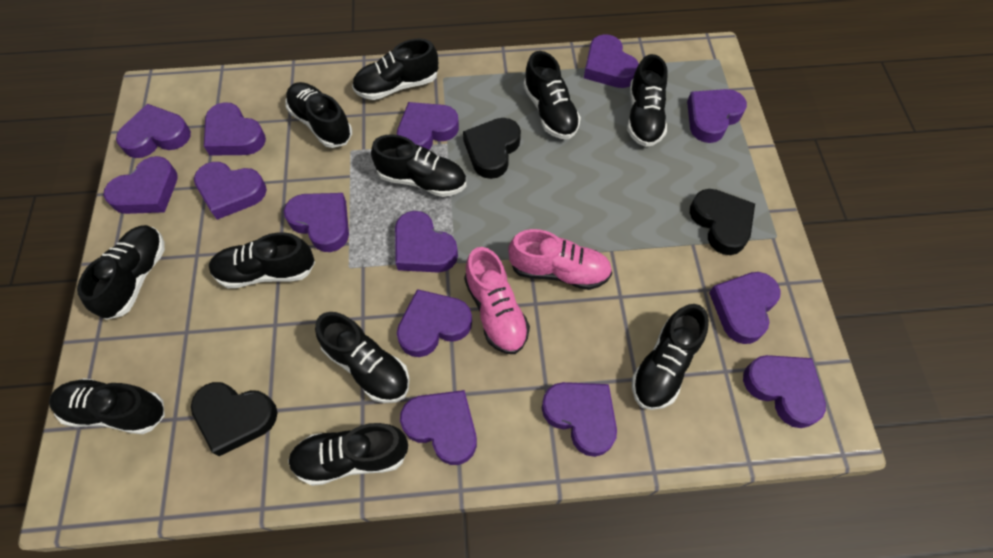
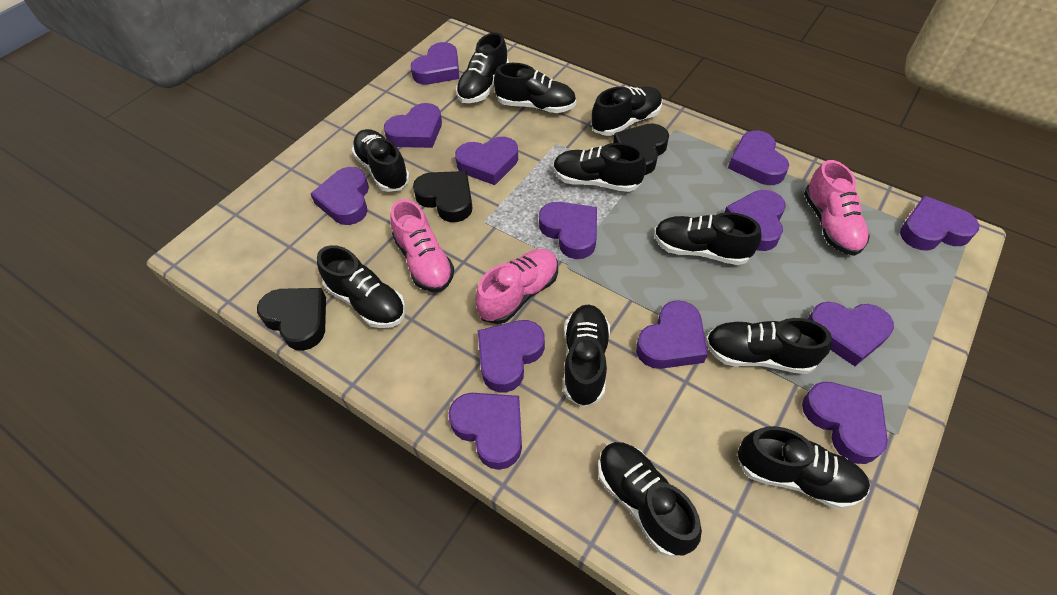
pink shoe: [464,247,530,354] [508,229,612,290] = 2 -> [390,199,454,292] [475,249,558,324] [804,160,870,256] = 3
purple heart: [103,156,178,214] [116,104,191,158] [194,162,267,220] [204,102,266,156] [284,193,349,252] [395,211,458,273] [397,102,459,150] [397,289,472,357] [400,390,477,465] [542,382,617,457] [584,34,639,88] [687,89,747,143] [709,272,781,344] [743,355,826,428] = 14 -> [310,167,369,225] [384,103,442,148] [411,42,460,85] [448,393,522,470] [455,137,518,185] [478,320,545,392] [539,202,597,259] [636,300,708,369] [724,190,786,251] [728,131,789,185] [802,382,888,464] [808,302,894,366] [900,196,979,251] = 13

